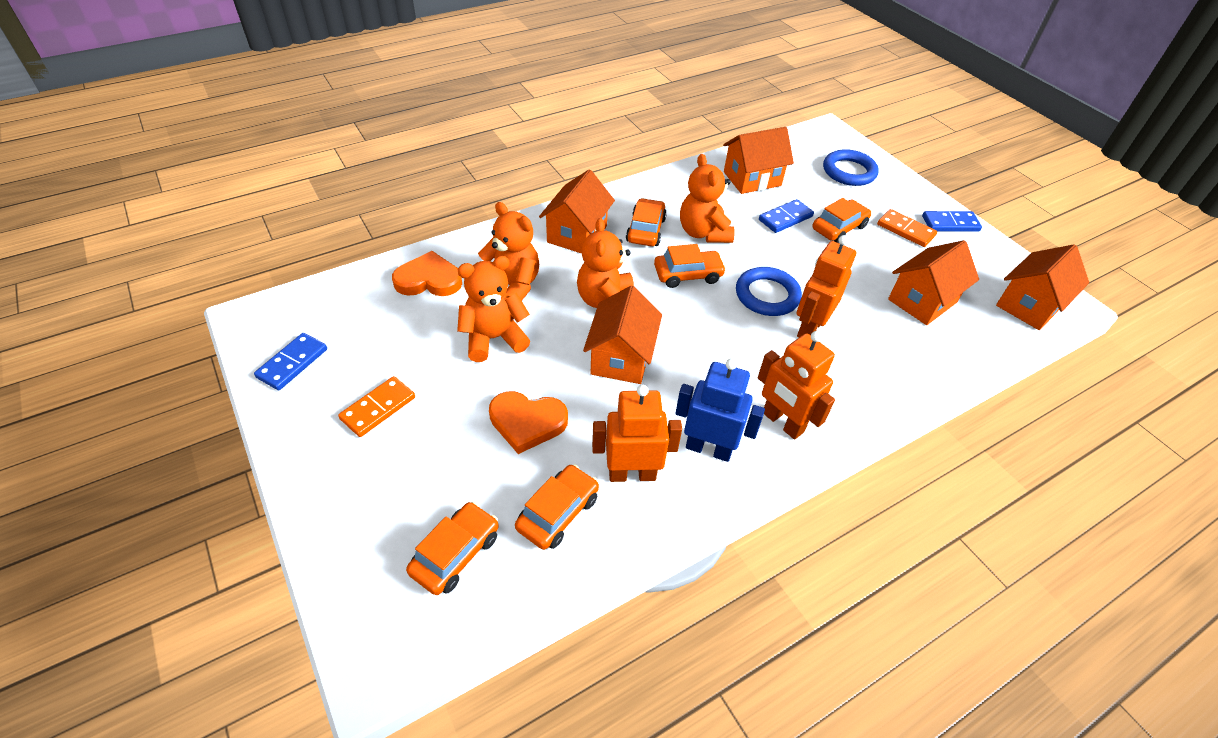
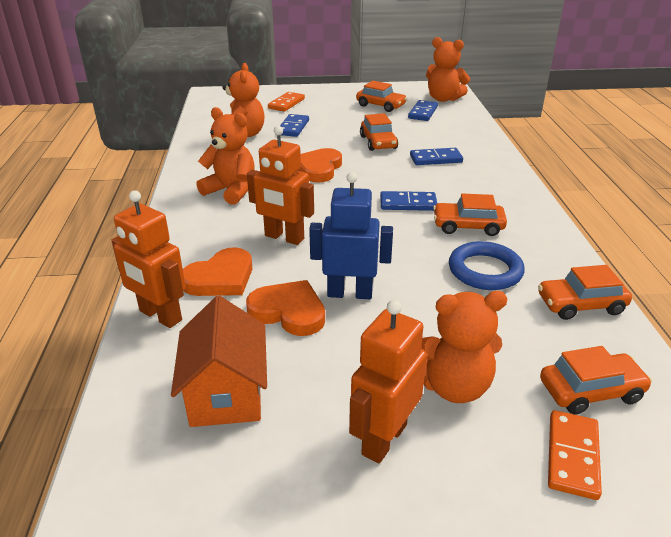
blue domino: [254,333,327,390] [759,199,814,233] [922,211,982,232] = 3 -> [280,114,309,137] [380,191,437,211] [408,100,438,121] [410,148,463,165] = 4
blue ring: [736,267,802,316] [823,149,879,186] = 2 -> [449,241,525,290] = 1
orange heart: [392,251,462,296] [489,391,568,454] = 2 -> [183,247,253,296] [246,280,325,336] [298,148,342,182] = 3
orange house: [539,170,615,254] [583,286,662,384] [723,127,794,194] [888,240,979,325] [996,244,1089,330] = 5 -> [171,296,267,427] = 1

